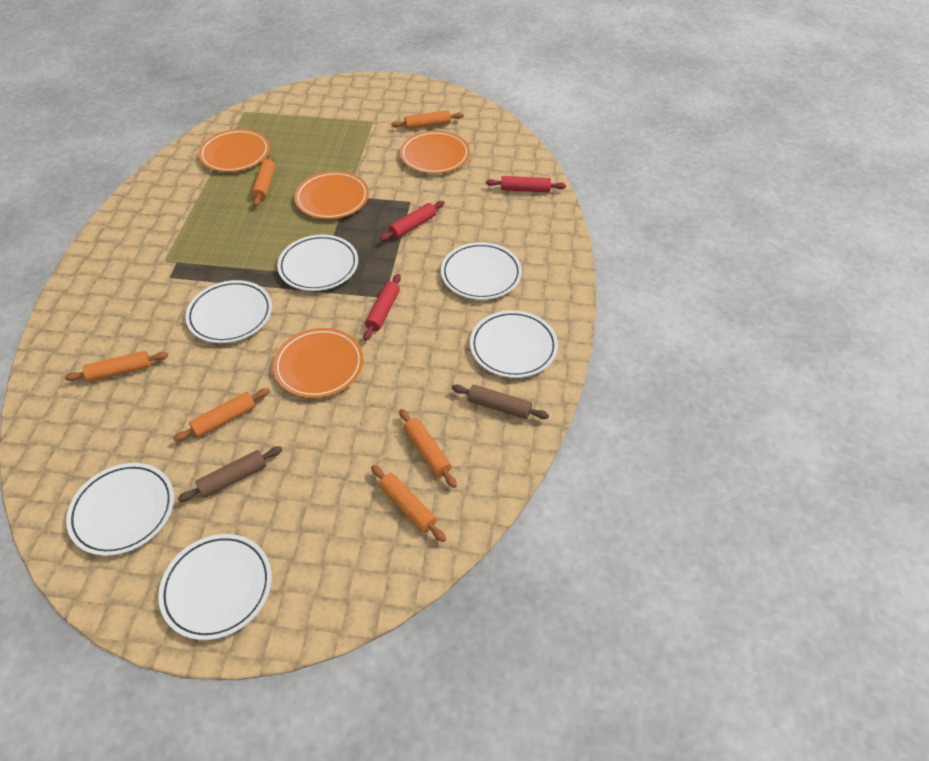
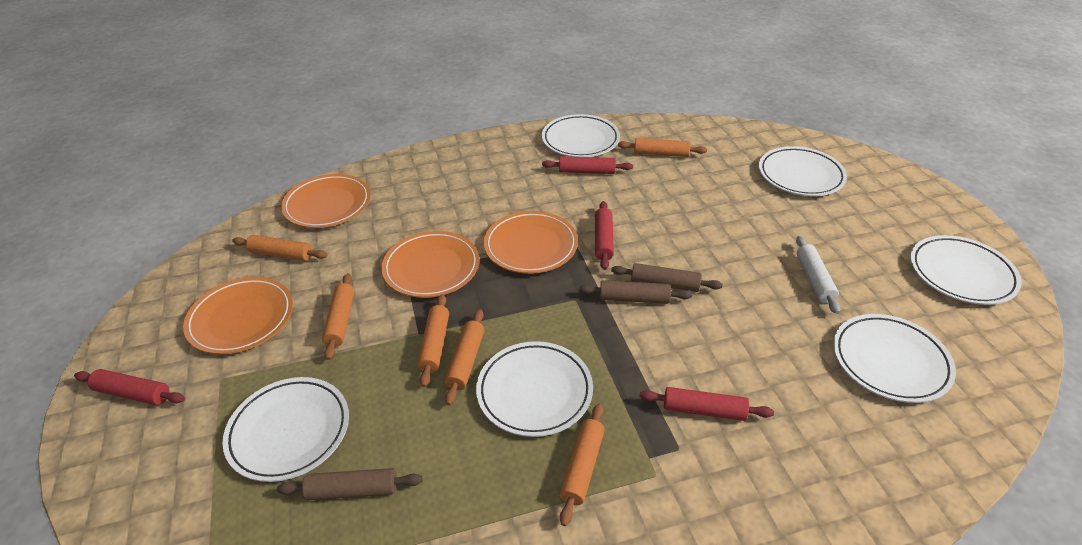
brown rolling pin: [178,446,282,502] [452,384,549,419] = 2 -> [277,468,423,500] [579,280,692,304] [611,263,723,292] = 3
red rolling pin: [363,274,401,340] [379,201,445,241] [486,176,566,193] = 3 -> [74,369,185,405] [542,156,633,174] [595,201,614,270] [640,387,774,421] = 4
white rolling pin: none = 0 -> [796,236,840,314] = 1

